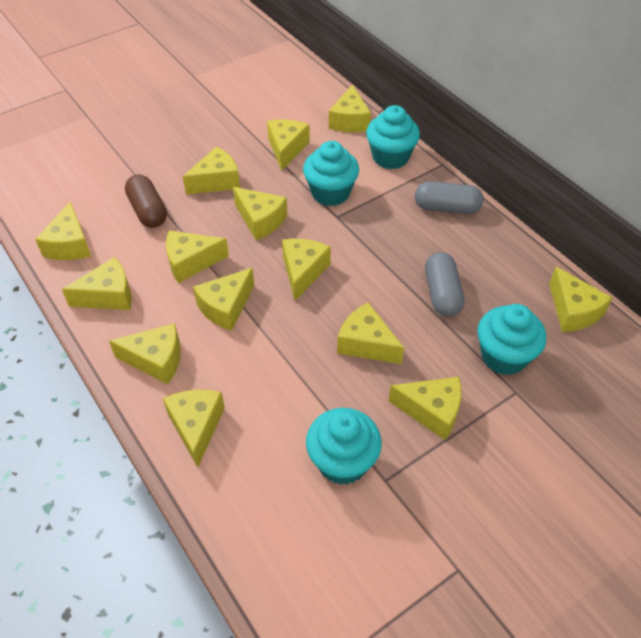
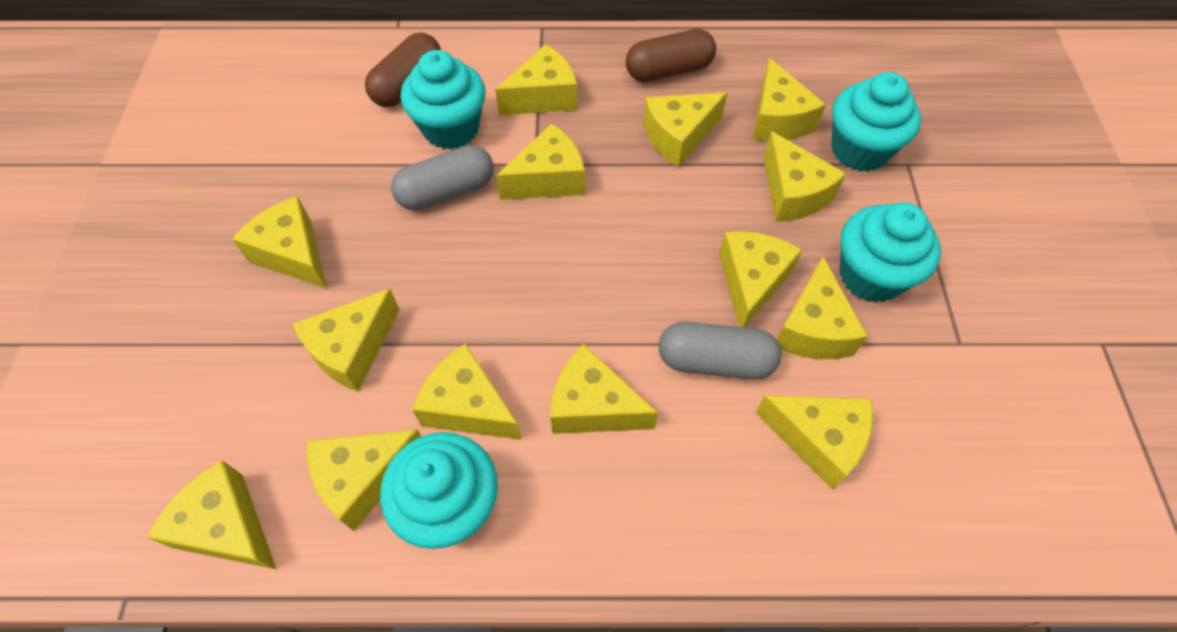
brown capsule: [125,174,167,228] = 1 -> [365,32,441,107] [626,29,716,82] = 2

